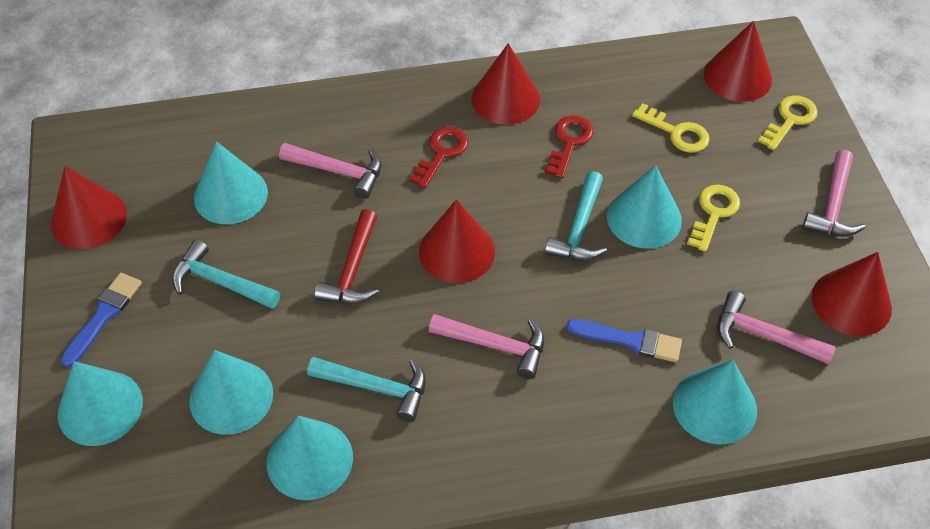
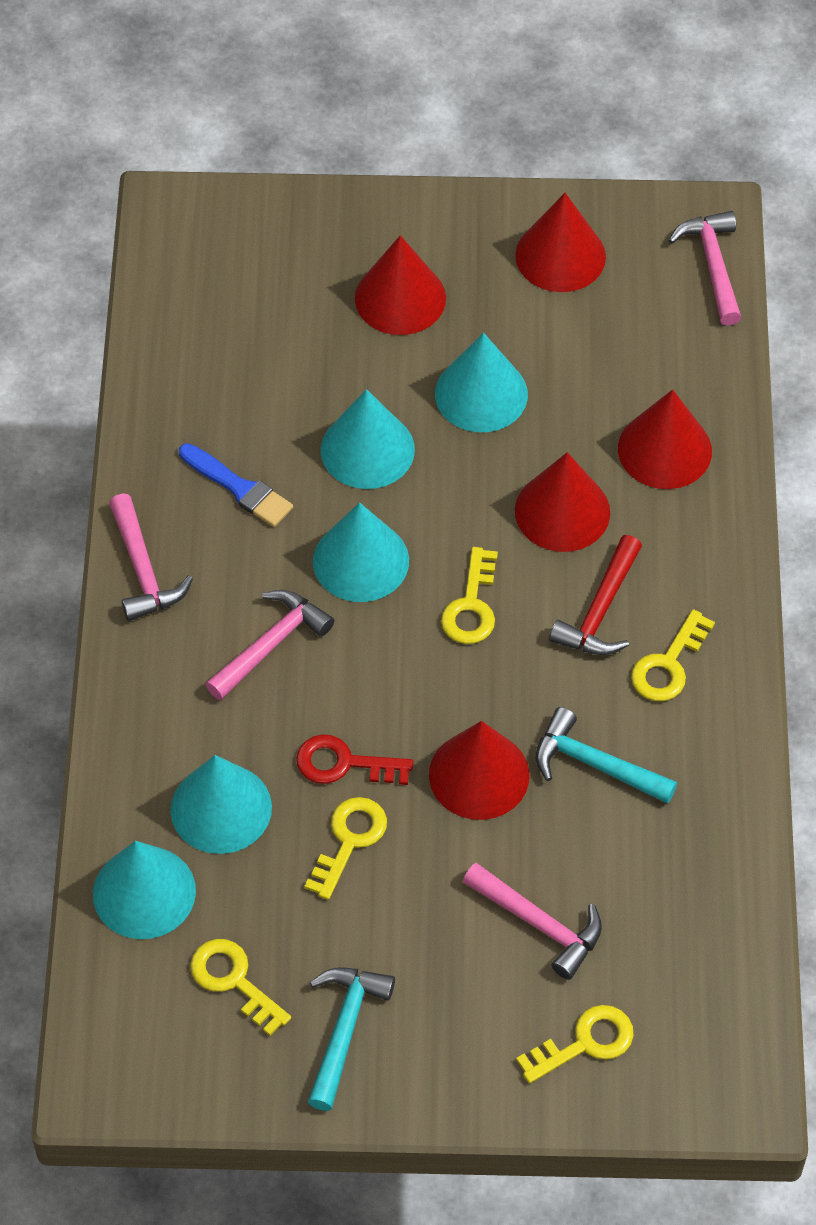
blue brush: [61,273,142,367] [566,319,682,363] = 2 -> [179,443,293,527] = 1
red key: [409,127,468,188] [545,116,594,178] = 2 -> [296,734,413,785] = 1
turquoise cone: [58,361,143,446] [189,350,273,435] [194,141,268,224] [267,416,353,500] [607,165,682,249] [673,360,757,445] = 6 -> [93,841,196,939] [170,755,272,854] [313,502,409,602] [321,389,415,489] [435,333,528,432] = 5
turquoise hammer: [172,240,280,309] [307,357,426,422] [545,171,607,261] = 3 -> [308,967,395,1111] [536,707,677,804] = 2
yellow key: [632,103,710,153] [687,185,740,252] [758,95,818,151] = 3 -> [190,939,291,1036] [305,797,387,900] [441,547,498,644] [516,1005,634,1083] [631,609,715,701] = 5

